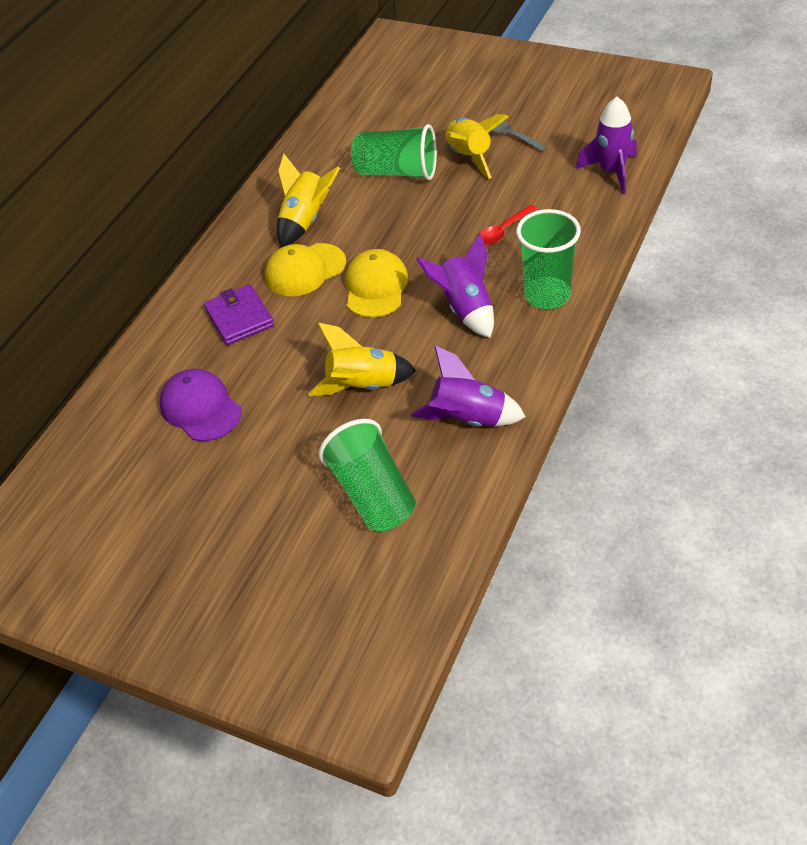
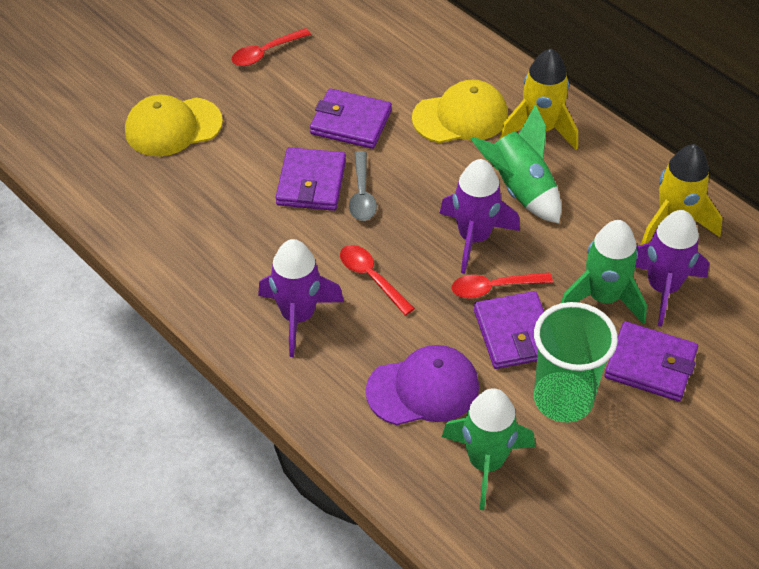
green cup: [319,419,416,531] [351,124,437,180] [516,209,581,309] = 3 -> [534,302,618,423] = 1
green rocket: none = 0 -> [442,388,535,510] [471,105,561,224] [561,220,647,325] = 3
purple wallet: [204,284,274,345] = 1 -> [275,147,346,211] [310,88,392,149] [474,291,544,369] [604,321,698,401] = 4
red spoon: [480,204,537,245] = 1 -> [231,28,311,66] [340,245,415,315] [452,272,553,299] = 3
yellow rocket: [277,154,340,247] [308,322,416,396] [445,114,508,179] = 3 -> [500,49,578,150] [641,144,722,245] = 2

